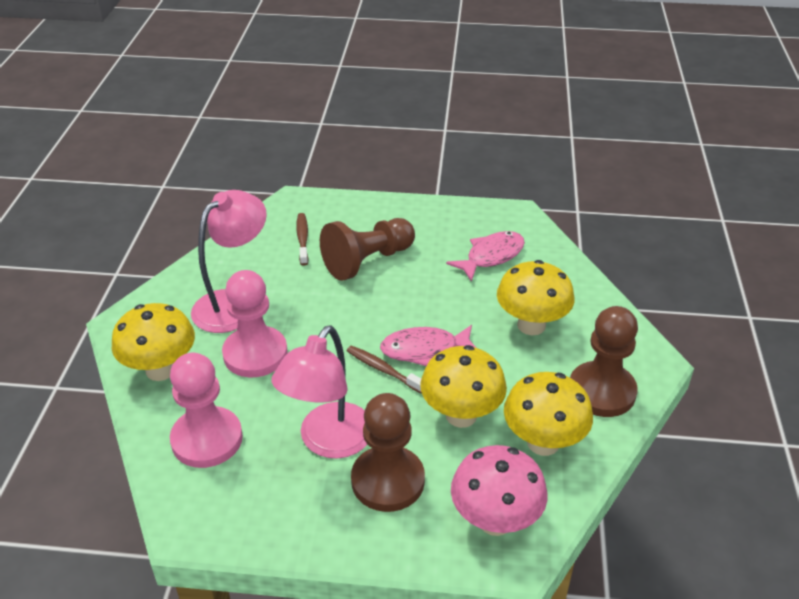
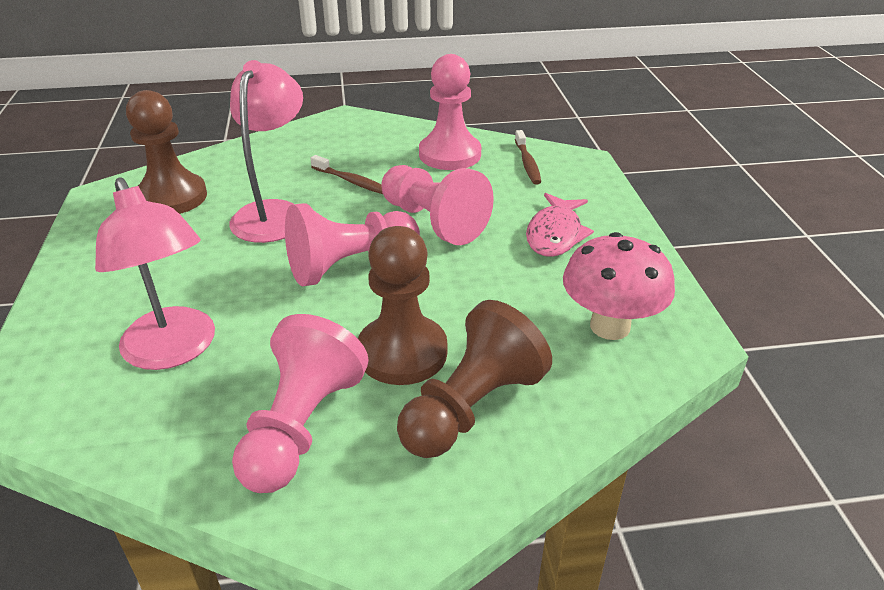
pink fish: [380,325,476,366] [446,231,525,282] = 2 -> [526,193,594,257] = 1
pink pawn: [170,353,243,468] [222,270,288,377] = 2 -> [232,314,369,493] [285,203,420,287] [382,165,494,245] [419,54,481,170] = 4
yellow mushroom: [112,303,195,381] [420,345,507,428] [497,260,574,335] [504,372,593,456] = 4 -> none = 0

